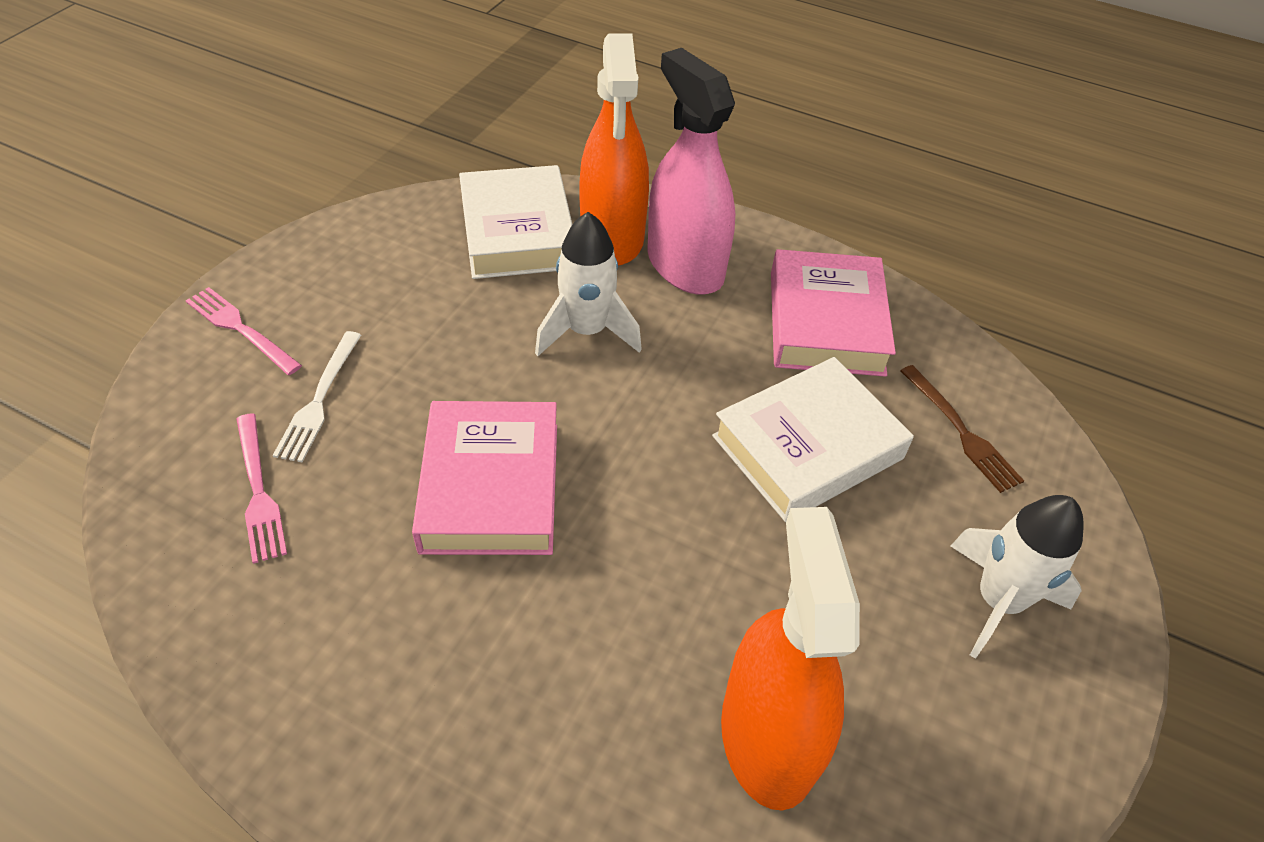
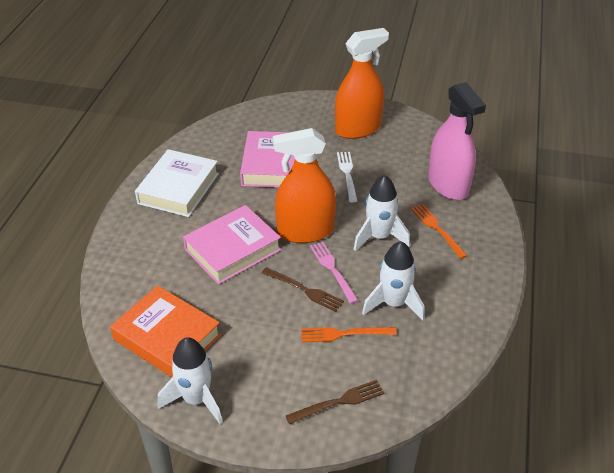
brown fork: [900,365,1024,493] = 1 -> [262,267,344,312] [286,380,384,424] = 2
orange book: none = 0 -> [110,285,221,378] = 1
orange fork: none = 0 -> [301,327,397,343] [411,204,468,259] = 2
pink fork: [186,287,302,375] [236,413,287,564] = 2 -> [310,242,359,304] = 1
white book: [459,165,572,279] [712,357,914,522] = 2 -> [135,149,219,217] = 1
white rocket: [535,212,642,356] [951,495,1084,659] = 2 -> [158,337,223,424] [353,175,410,251] [362,241,425,320] = 3

